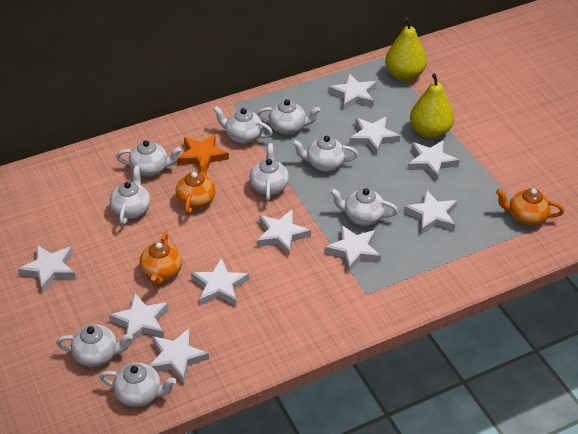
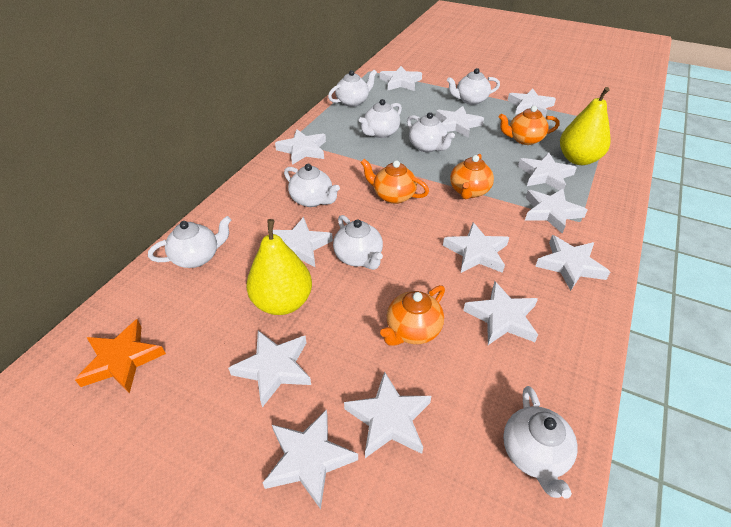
orange teapot: [139,232,182,287] [176,156,216,215] [496,189,564,226] = 3 -> [360,159,429,204] [380,285,445,346] [450,154,494,199] [499,106,560,145] = 4
white star: [18,245,76,292] [109,293,169,344] [150,328,209,384] [191,258,249,306] [257,210,311,256] [325,225,381,272] [329,73,376,110] [349,117,400,155] [403,190,457,234] [407,140,460,181] = 10 -> [228,331,311,407] [263,409,358,509] [273,217,333,267] [275,129,326,165] [344,372,431,458] [380,66,422,91] [436,106,484,138] [443,222,509,273] [463,281,538,345] [507,89,556,118] [518,152,577,190] [525,189,587,234] [535,235,610,291] = 13
white teapot: [56,324,133,367] [99,363,176,407] [110,166,150,225] [116,140,181,177] [213,106,273,144] [249,143,289,201] [257,99,320,135] [292,136,358,172] [330,188,398,226] = 9 -> [148,216,231,268] [284,164,340,207] [328,70,377,107] [333,215,383,270] [359,99,402,138] [407,112,455,152] [447,68,500,105] [503,386,577,499] = 8

